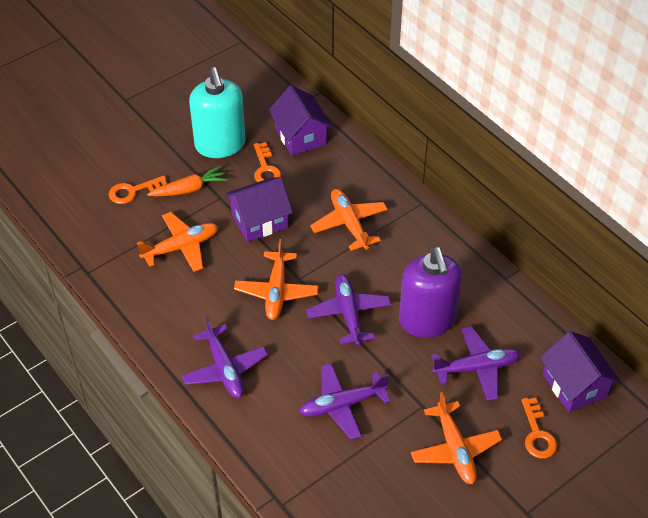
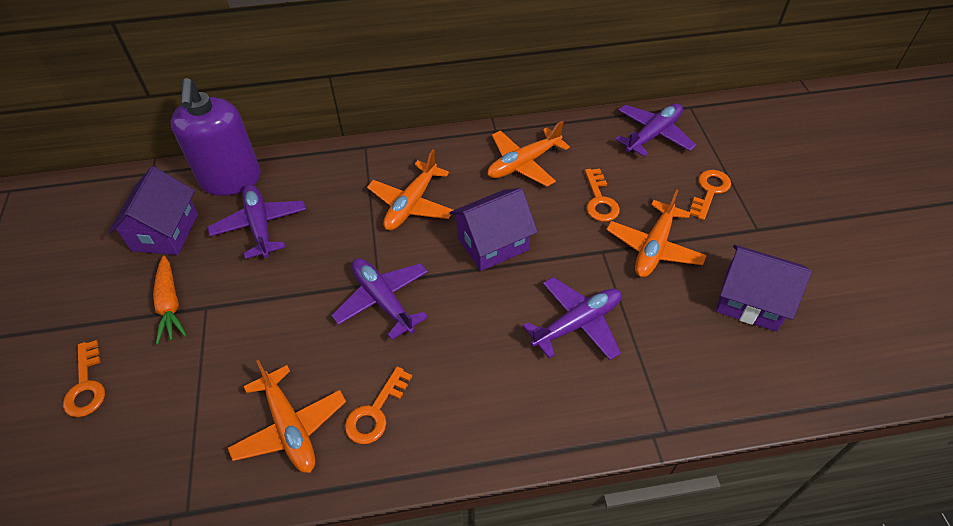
orange key: [109,176,167,204] [254,142,281,182] [521,398,557,459] = 3 -> [63,340,105,417] [345,367,412,444] [585,169,620,222] [690,170,731,220] = 4
turquoise soap dispenser: [189,67,246,158] = 1 -> none = 0

